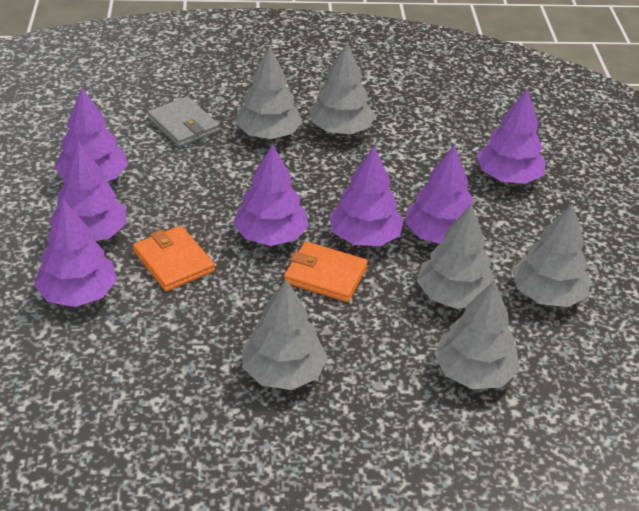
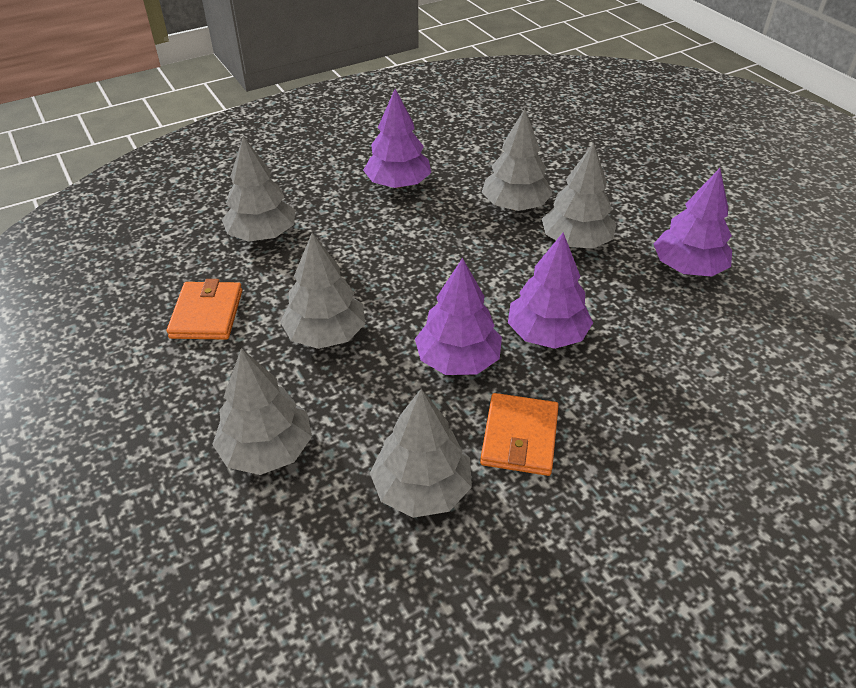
grey wallet: [147,97,219,147] = 1 -> none = 0
purple tree: [34,199,117,307] [50,141,126,241] [55,87,128,181] [233,144,309,246] [329,146,404,246] [405,145,480,244] [477,89,546,184] = 7 -> [363,89,431,188] [415,258,502,375] [508,233,593,349] [654,168,732,276] = 4

